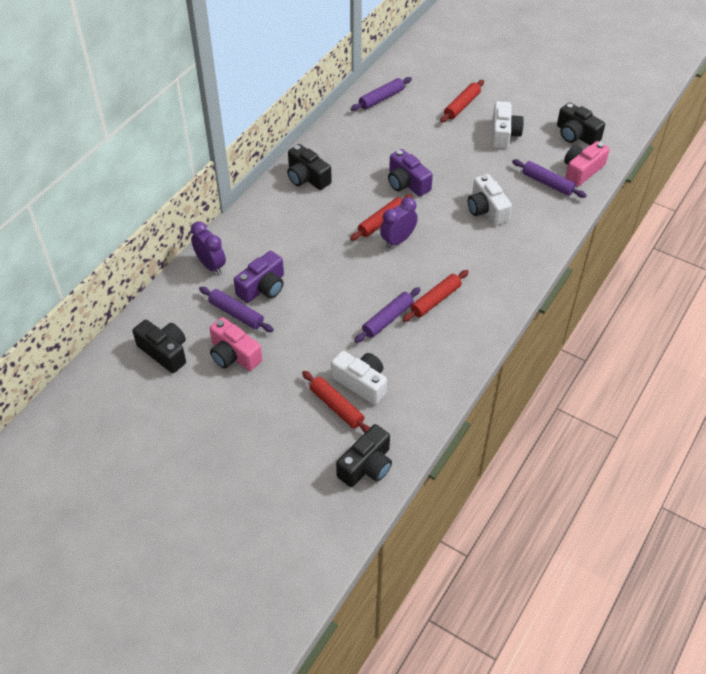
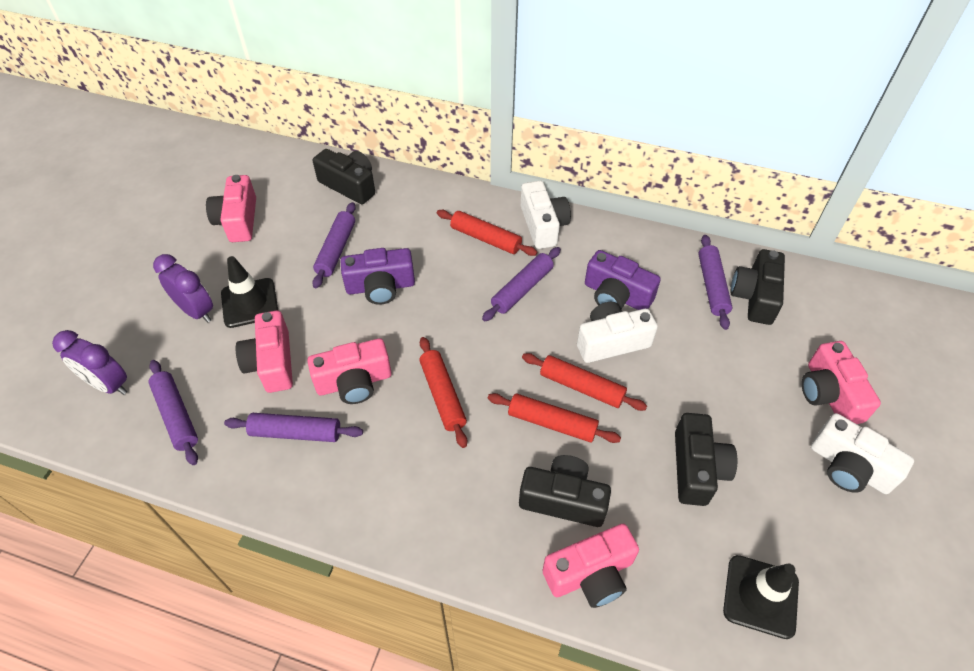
black traffic cone: none = 0 -> [221,256,278,328] [723,555,799,639] = 2
pink camera: [209,317,262,371] [564,141,610,187] = 2 -> [206,175,256,242] [235,311,293,393] [307,338,392,404] [542,523,639,608] [802,341,881,424] = 5
purple rolling pin: [199,287,274,332] [351,77,412,111] [354,287,421,343] [512,159,587,198] = 4 -> [149,360,198,465] [224,413,363,442] [312,202,356,288] [482,247,561,321] [698,235,733,330] = 5

